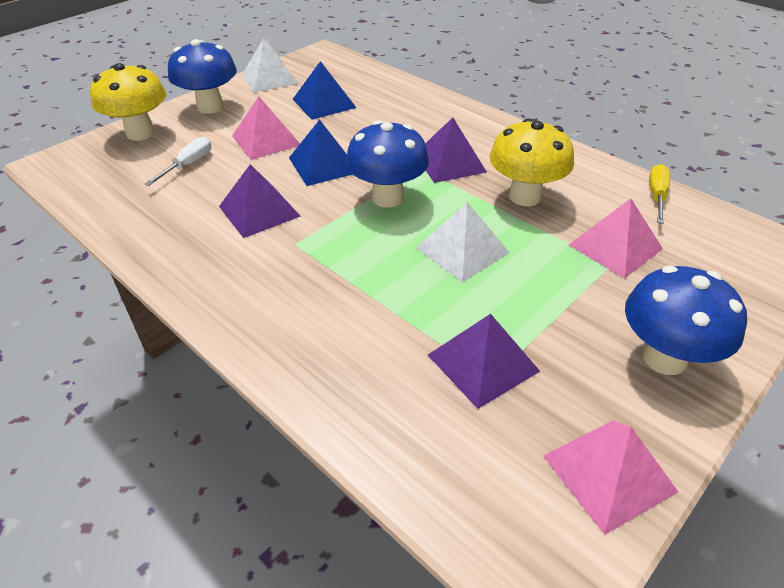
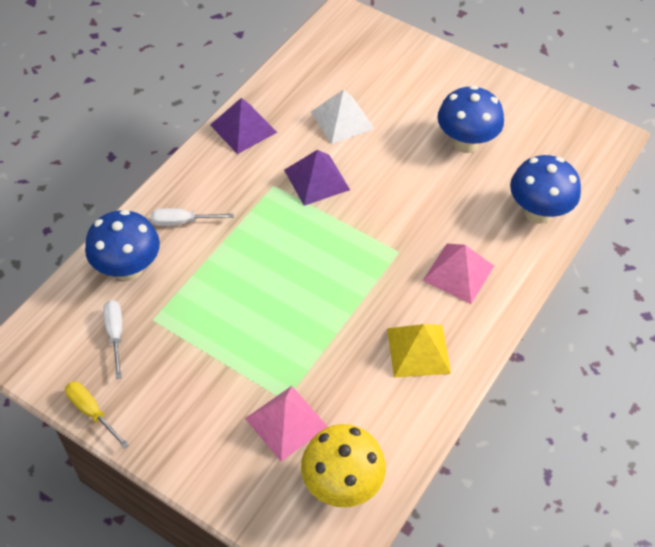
blue pyramid: [289,120,352,186] [293,61,356,120] = 2 -> none = 0
pink pyramid: [232,96,300,160] [543,421,678,535] [569,199,663,278] = 3 -> [245,386,328,461] [423,244,494,304] = 2
purple pyramid: [219,164,301,238] [425,118,487,183] [428,314,540,409] = 3 -> [210,98,277,154] [284,150,350,206] = 2
white pyramid: [242,38,299,93] [416,202,510,282] = 2 -> [311,89,375,144] = 1
white screwdriver: [144,137,211,186] = 1 -> [103,300,122,379] [151,208,233,226] = 2
yellow mushroom: [90,63,166,141] [490,118,574,206] = 2 -> [301,424,386,507] = 1
yellow pyramid: none = 0 -> [387,324,451,378] = 1

